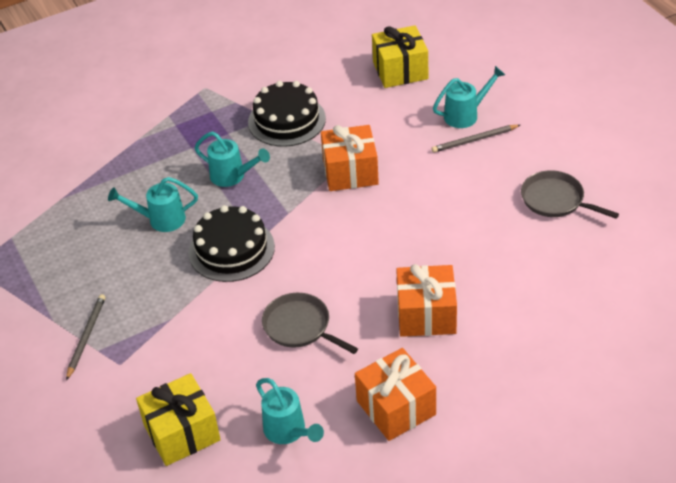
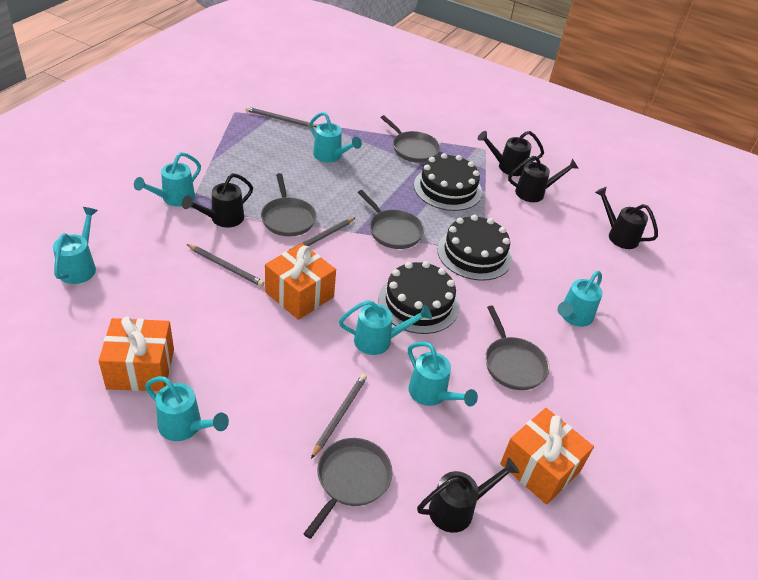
black cake: [189,205,275,282] [248,81,326,147] = 2 -> [378,261,459,334] [414,153,482,211] [437,215,512,281] = 3
black watering can: none = 0 -> [182,173,253,228] [417,458,520,533] [478,131,544,176] [508,156,579,202] [595,187,658,249] = 5
grey pan: [262,293,358,354] [521,170,619,219] = 2 -> [261,173,317,236] [303,438,393,539] [358,190,424,249] [380,115,441,163] [485,305,549,390] = 5
grey pencil: [66,294,106,381] [432,125,520,153] = 2 -> [186,244,265,287] [245,106,317,127] [286,217,356,252] [311,374,367,459] = 4
turquoise watering can: [108,177,198,232] [195,132,270,187] [256,378,324,444] [433,66,505,128] = 4 -> [53,207,98,284] [134,152,201,206] [145,376,229,441] [309,112,362,162] [339,300,432,355] [408,342,478,406] [558,271,603,327] = 7
yellow gift: [136,373,221,466] [372,25,428,88] = 2 -> none = 0

